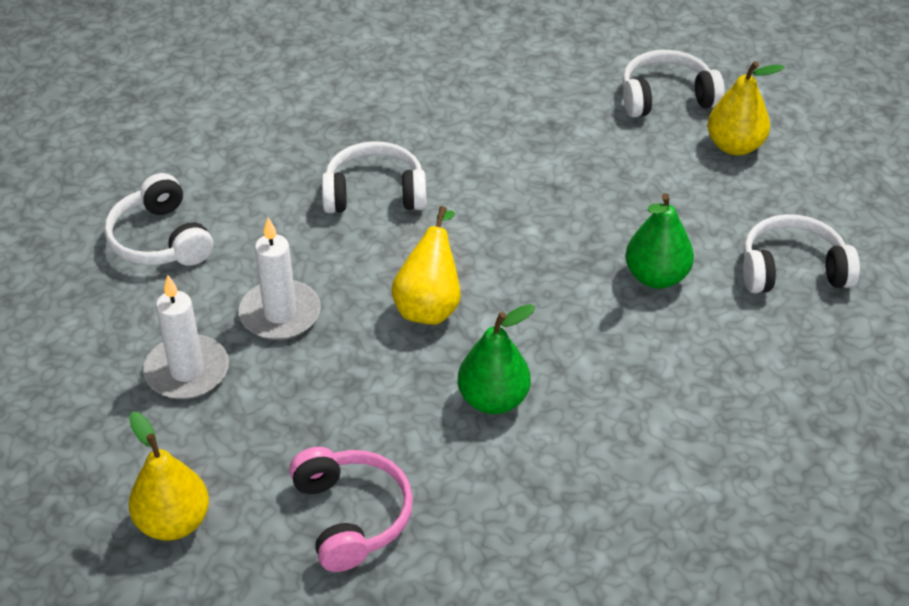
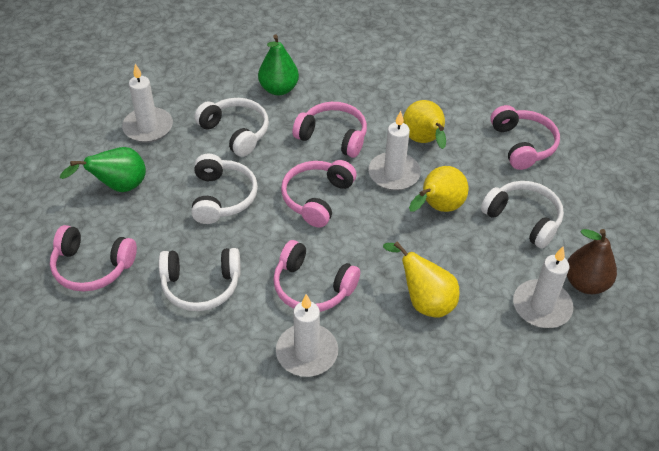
brown pear: none = 0 -> [567,229,617,294] = 1
pink headphones: [289,447,413,572] = 1 -> [50,225,137,292] [273,240,360,312] [281,160,357,228] [292,102,367,158] [490,105,560,170] = 5
white candle: [143,275,229,399] [238,217,321,340] = 2 -> [122,64,173,143] [276,294,338,377] [368,111,421,191] [513,247,573,328] = 4

